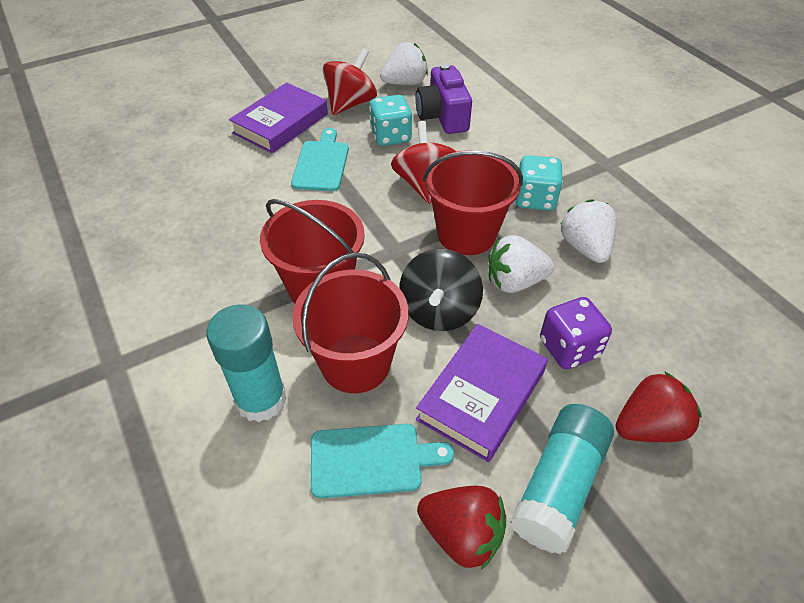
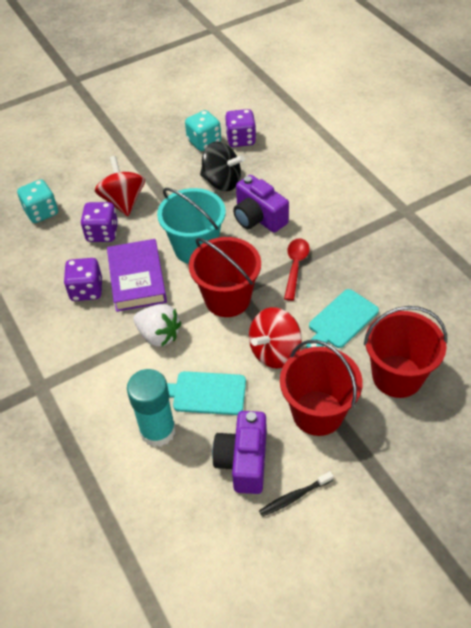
black toothbrush: none = 0 -> [259,471,334,517] = 1
purple book: [229,83,328,154] [416,324,548,462] = 2 -> [107,239,167,312] = 1
purple camera: [416,63,472,134] = 1 -> [212,411,267,494] [233,175,289,233] = 2
purple dice: [540,297,612,369] = 1 -> [63,258,102,301] [80,202,118,242] [225,109,256,147] = 3
red spoon: none = 0 -> [284,238,310,301] = 1
red strawberry: [417,486,506,570] [616,371,702,442] = 2 -> none = 0
turquoise bucket: none = 0 -> [157,188,226,264] = 1
turquoise glue stick: [206,304,287,422] [510,404,614,554] = 2 -> [127,369,176,447] = 1
white strawberry: [380,42,428,85] [488,235,554,293] [561,199,617,263] = 3 -> [134,304,181,347] = 1

